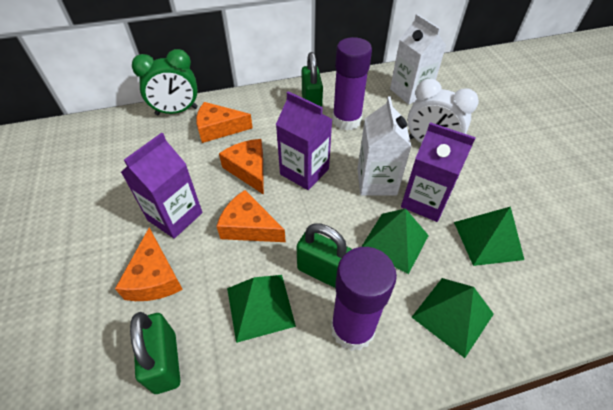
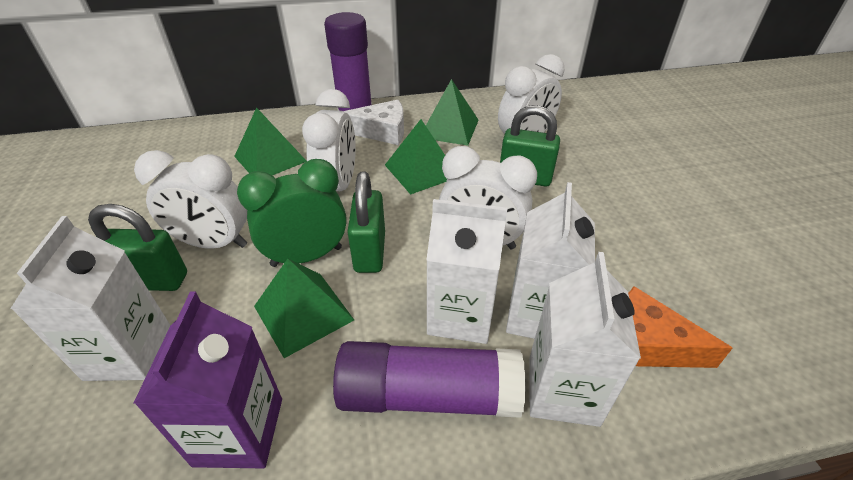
orange cheese: [115,228,183,301] [196,102,253,143] [216,190,286,242] [219,139,264,195] = 4 -> [628,286,733,368] = 1
purple carton: [121,133,202,239] [276,91,333,190] [401,122,476,222] = 3 -> [134,291,282,468] = 1
white carton: [357,96,412,196] [390,14,446,104] = 2 -> [10,216,171,381] [426,199,507,344] [506,182,595,339] [529,252,641,427] = 4
white cheese: none = 0 -> [344,100,404,145] = 1
white clock: [407,79,479,143] = 1 -> [134,150,247,249] [302,89,356,191] [439,146,537,249] [498,54,565,134] = 4

